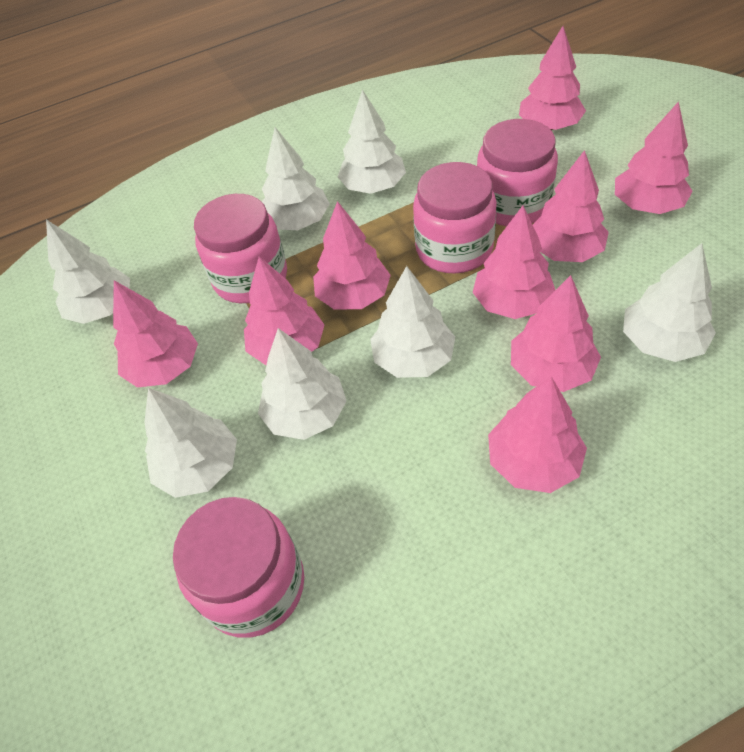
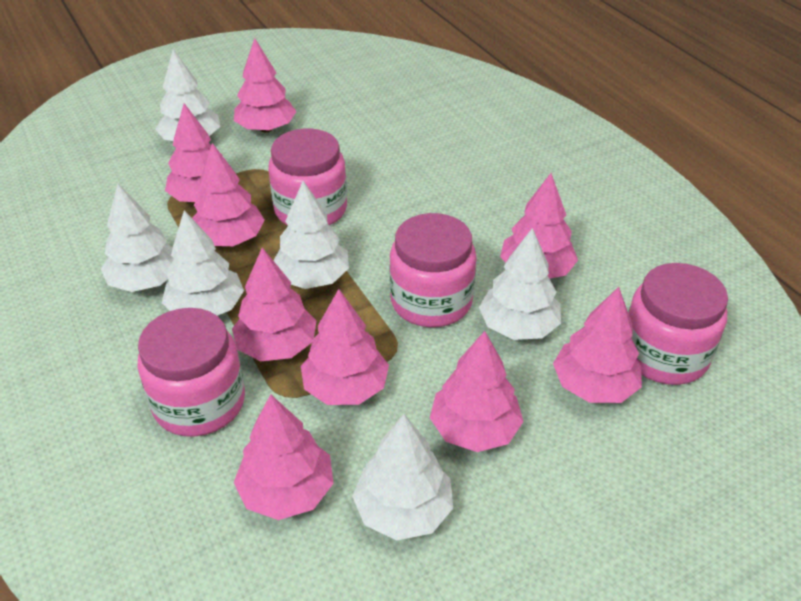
white tree: [46,219,130,324] [144,388,237,498] [258,328,346,440] [262,127,330,230] [337,89,406,194] [370,266,455,378] [623,243,716,362] = 7 -> [101,184,174,292] [155,49,220,141] [162,210,244,316] [274,181,349,289] [352,414,453,540] [479,228,561,340] = 6

